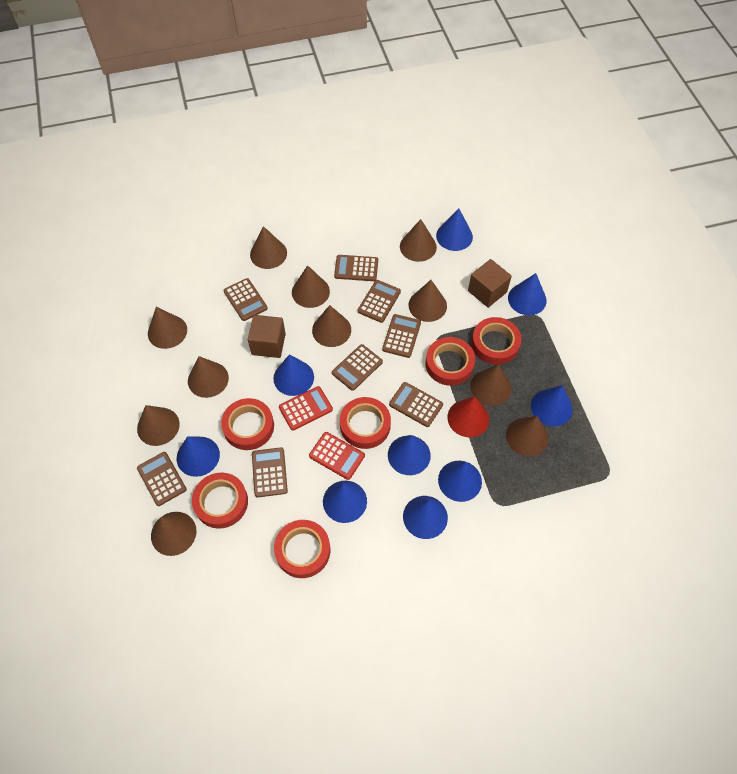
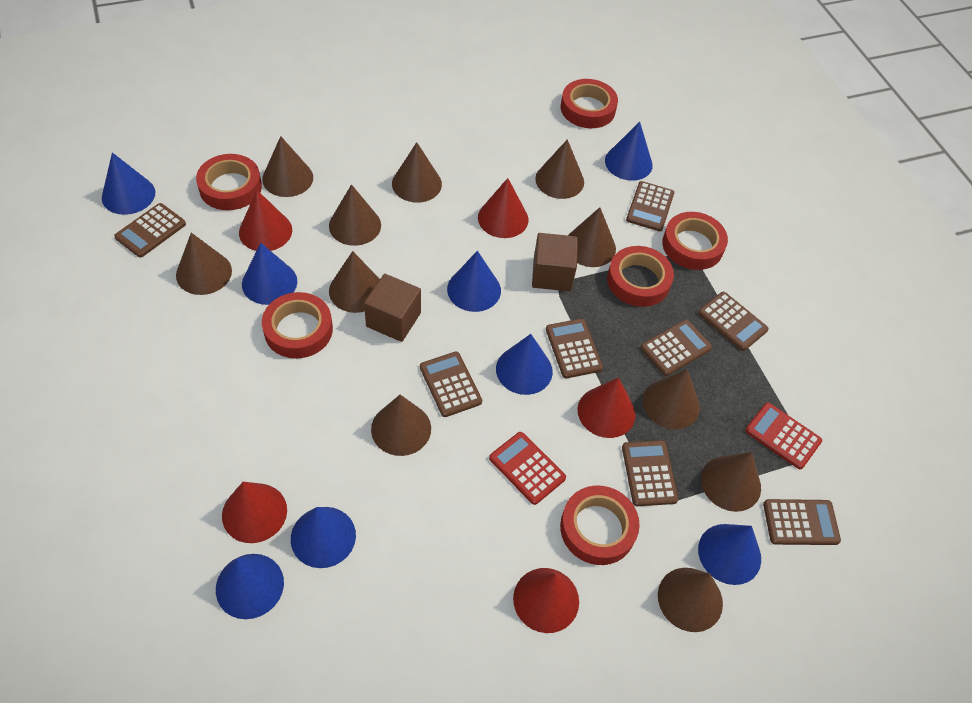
blue cone: [177,436,220,477] [273,354,314,396] [323,481,367,523] [388,435,431,475] [403,496,448,539] [436,208,473,251] [438,461,482,502] [508,273,546,315] [531,385,573,426] = 9 -> [102,152,155,215] [216,554,284,619] [242,243,297,305] [291,507,356,568] [447,251,501,312] [496,334,553,395] [605,122,653,181] [698,524,761,585] = 8
red cone: [447,397,489,437] = 1 -> [222,482,287,543] [239,190,292,251] [478,178,528,238] [513,568,579,633] [578,377,636,438] = 5

